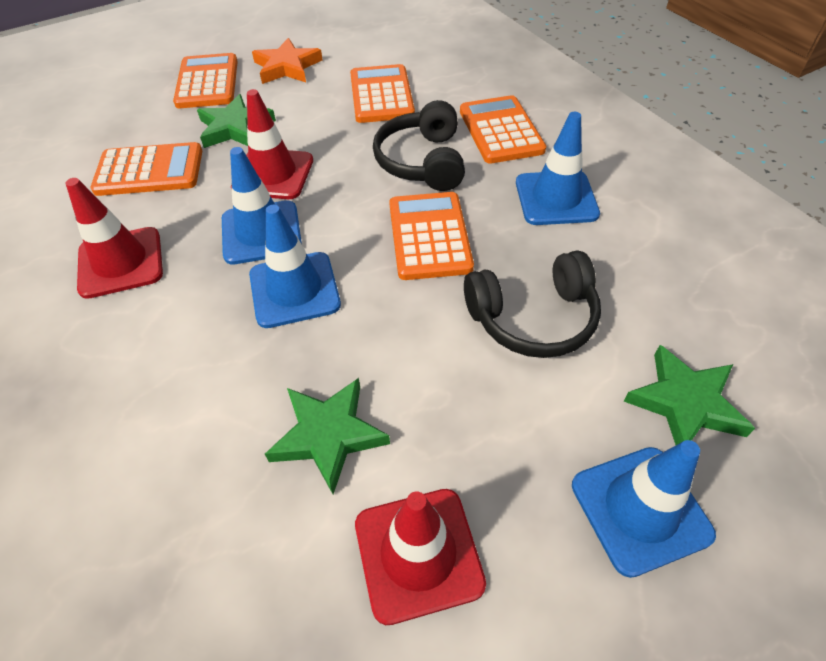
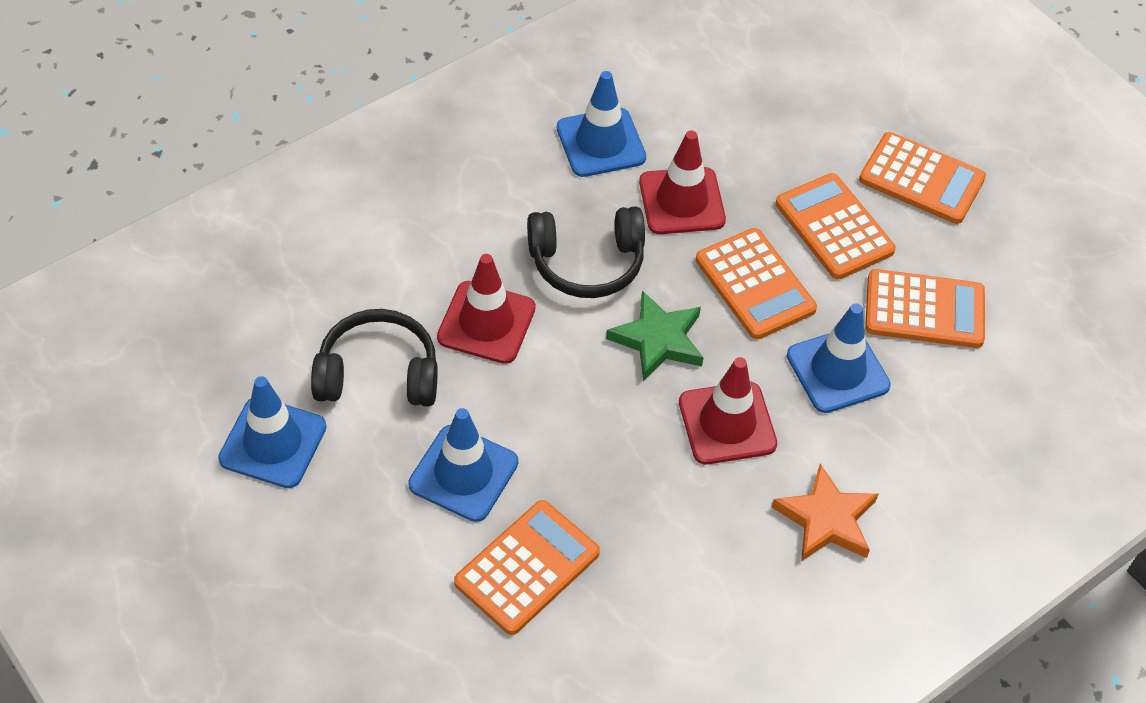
green star: [197,94,276,148] [265,378,390,494] [624,345,755,445] = 3 -> [606,291,703,381] = 1

